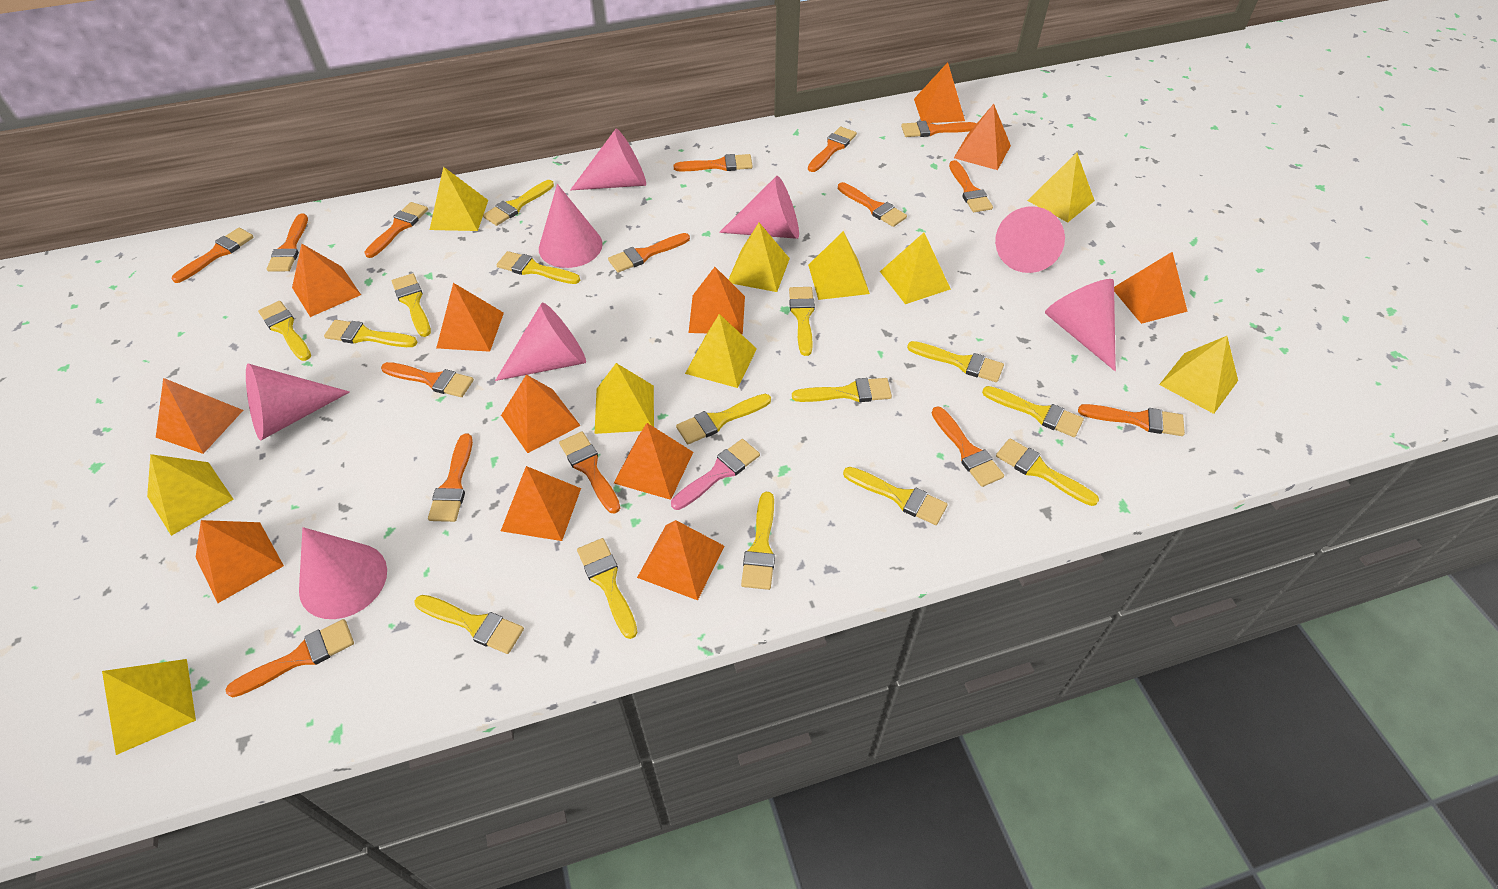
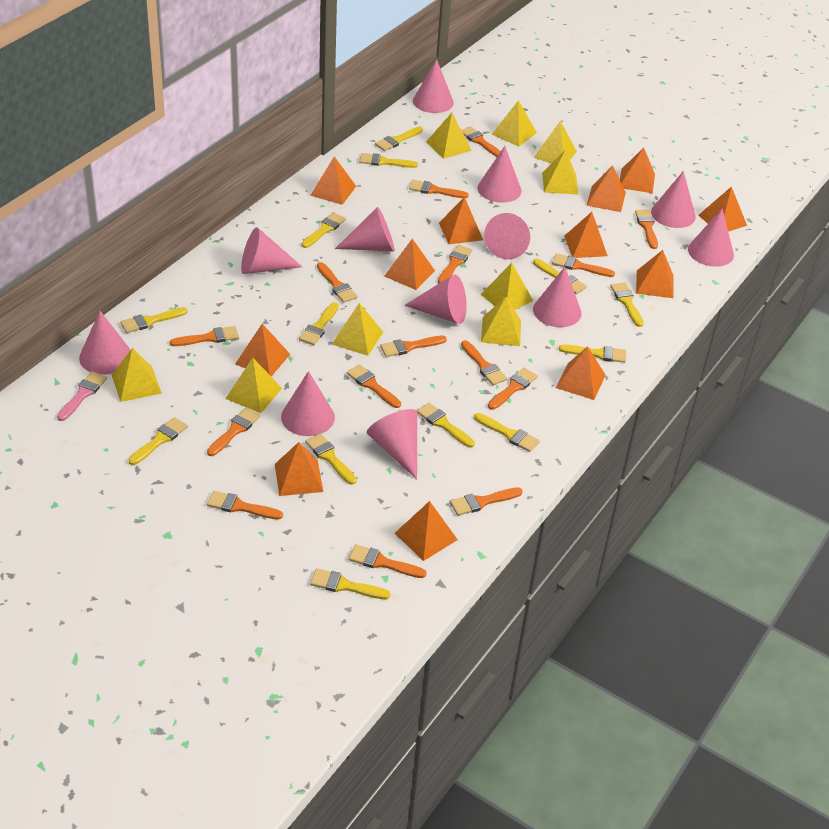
pink cone: [246,364,350,440] [299,527,387,619] [495,303,586,381] [539,184,603,268] [570,129,646,190] [719,176,799,239] [995,206,1065,273] [1045,279,1116,371] = 8 -> [79,311,130,375] [241,227,302,274] [281,371,335,436] [335,207,395,252] [367,409,417,479] [404,274,467,324] [413,59,454,113] [478,146,521,203] [484,213,530,259] [533,267,582,327] [651,171,696,228] [688,209,734,267] = 12
yellow brush: [258,301,311,361] [324,320,418,347] [392,273,431,337] [414,595,524,654] [483,180,554,226] [496,251,580,284] [577,538,638,639] [676,394,771,444] [741,492,775,590] [789,287,815,356] [792,378,892,402] [843,467,948,525] [907,341,1004,382] [982,386,1084,437] [996,438,1099,506] = 15 -> [120,307,188,333] [128,417,188,465] [299,302,339,345] [302,213,346,248] [305,434,356,485] [310,568,391,599] [359,153,418,168] [375,127,423,151] [417,403,475,448] [474,413,540,452] [533,259,587,294] [559,344,626,363] [610,283,644,327] = 13
yellow pyramid: [102,659,196,755] [147,454,234,536] [430,167,488,231] [595,363,654,434] [685,314,757,388] [728,223,790,292] [808,231,870,300] [880,233,951,304] [1027,153,1095,222] [1159,336,1238,414] = 10 -> [112,348,162,402] [225,358,282,413] [332,303,383,356] [426,113,472,159] [481,263,533,310] [481,297,521,346] [492,100,537,147] [533,121,577,163] [542,150,578,194] = 9

